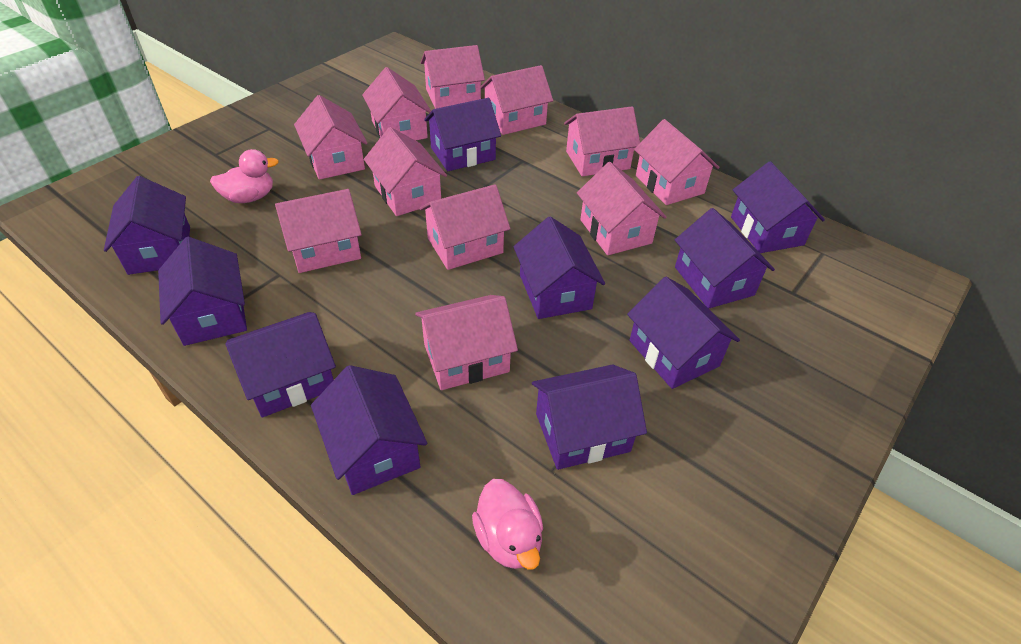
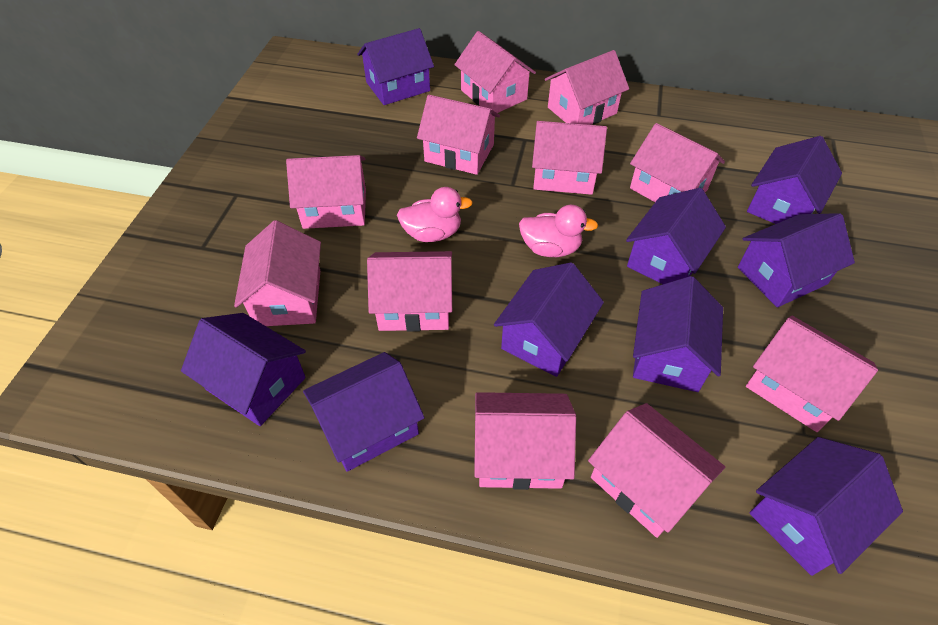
purple house: [104,176,190,275] [158,237,247,346] [226,312,336,418] [311,365,427,495] [424,98,501,171] [513,216,605,319] [532,365,647,470] [627,277,740,389] [675,208,775,309] [731,161,825,253] = 10 -> [181,313,306,426] [303,352,425,472] [357,28,434,105] [494,262,604,377] [626,188,726,284] [633,276,723,392] [738,213,855,307] [747,136,842,224] [750,437,903,576] = 9

